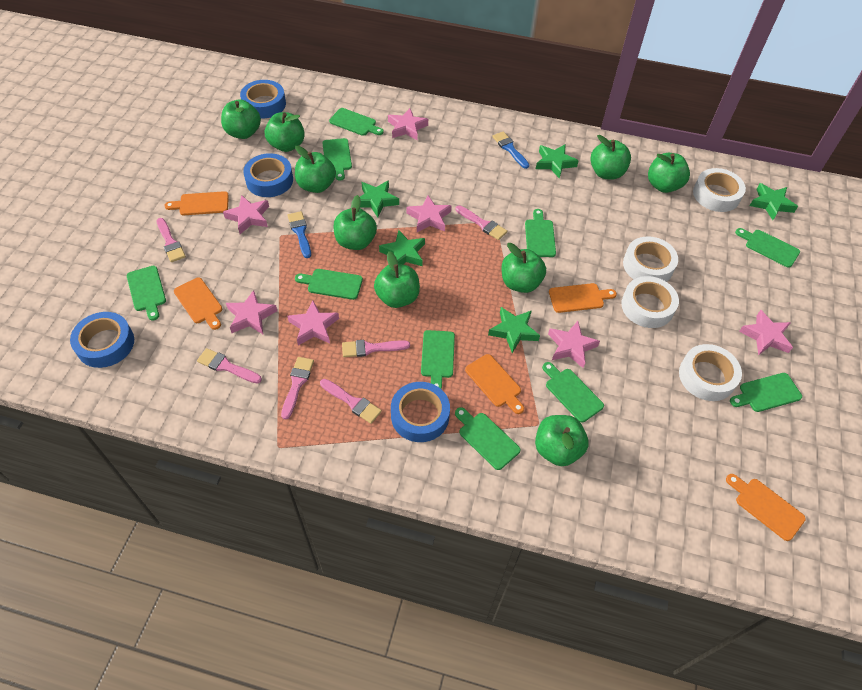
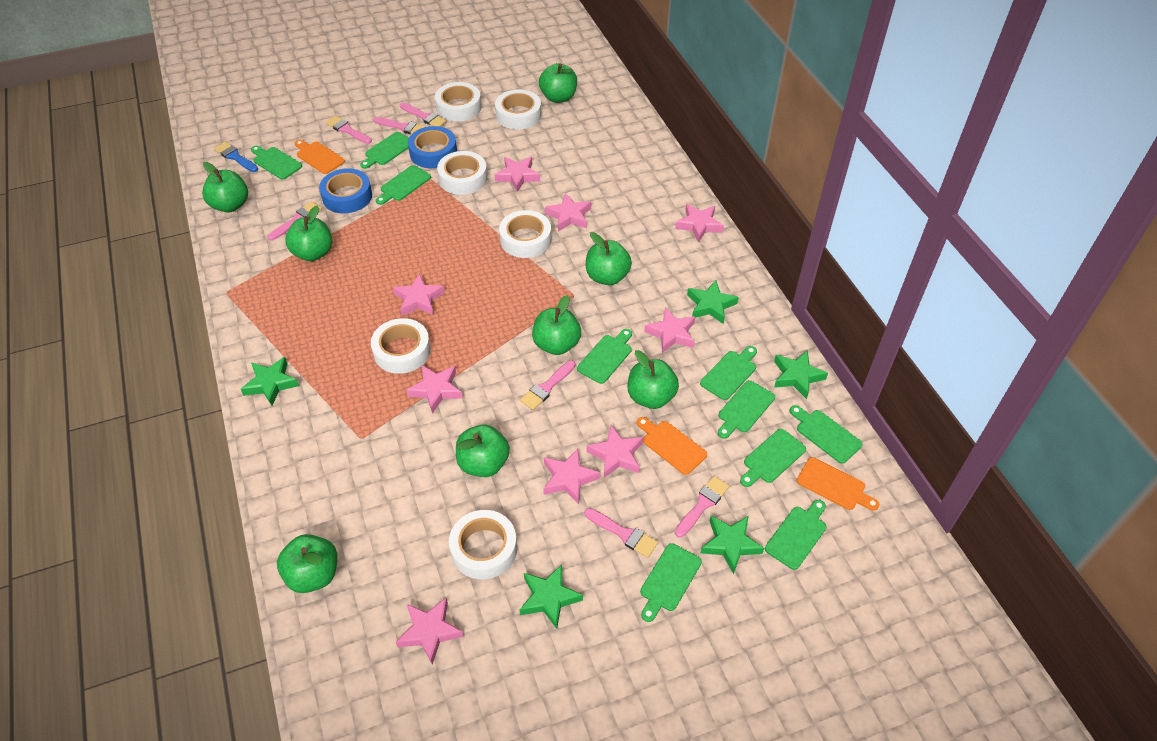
blue brush: [288,211,311,258] [492,132,529,169] = 2 -> [214,142,258,172] = 1
blue tape: [70,312,134,368] [240,80,286,119] [243,153,293,197] [391,382,450,442] = 4 -> [319,168,372,213] [408,126,457,168] = 2
green apple: [221,99,261,139] [265,112,305,152] [295,146,336,193] [333,195,377,250] [374,251,420,308] [501,243,546,293] [535,415,589,466] [590,135,631,180] [648,153,690,193] = 9 -> [202,162,248,212] [277,534,337,593] [285,205,332,261] [456,425,510,477] [532,295,581,355] [539,63,577,103] [586,232,632,285] [628,350,679,409] = 8
orange cutting board: [164,191,229,215] [174,277,222,330] [465,354,524,414] [549,283,617,313] [726,474,806,541] = 5 -> [295,140,345,174] [637,417,707,475] [797,457,880,511] = 3
pink brush: [156,218,186,262] [197,348,262,384] [281,357,314,419] [320,379,382,424] [342,340,410,357] [456,205,507,240] = 6 -> [268,201,322,240] [325,116,372,144] [373,117,427,134] [400,102,447,127] [520,360,575,410] [584,508,658,558] [675,476,729,538] = 7
pink star: [223,195,269,234] [226,290,277,334] [287,300,339,346] [388,108,428,141] [406,195,452,232] [548,321,600,368] [739,310,793,355] = 7 -> [393,273,445,316] [396,598,464,665] [406,365,463,414] [494,157,540,192] [543,448,600,504] [545,193,591,232] [586,425,643,478] [644,307,695,353] [675,204,724,243] = 9
white tape: [621,276,679,328] [623,236,678,282] [679,344,742,401] [693,168,746,212] = 4 -> [371,318,431,374] [435,82,481,122] [437,151,487,195] [449,510,517,579] [495,89,541,129] [499,210,551,258] = 6

